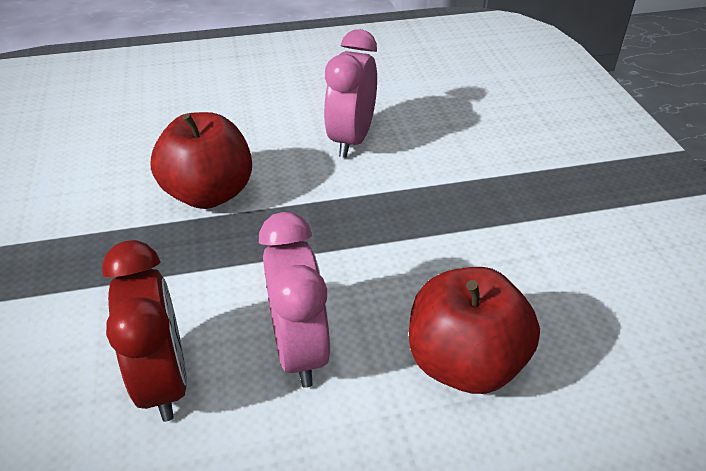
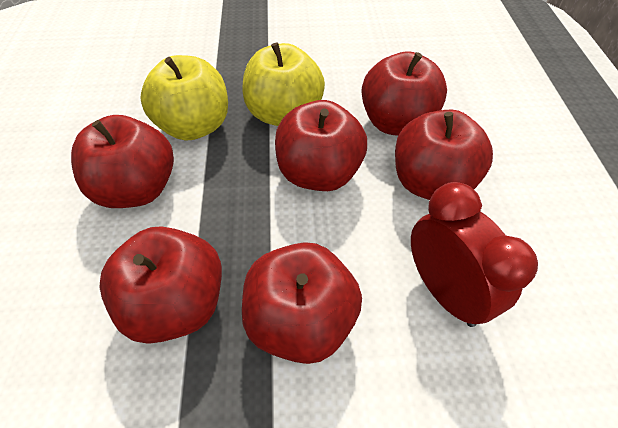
pink clock: [259,212,331,388] [324,29,377,158] = 2 -> none = 0
red apple: [150,112,252,209] [409,267,540,394] = 2 -> [71,115,174,208] [100,226,222,344] [242,242,362,364] [275,100,367,191] [361,51,447,136] [395,109,493,200] = 6
yellow apple: none = 0 -> [140,55,228,141] [242,42,325,126] = 2

